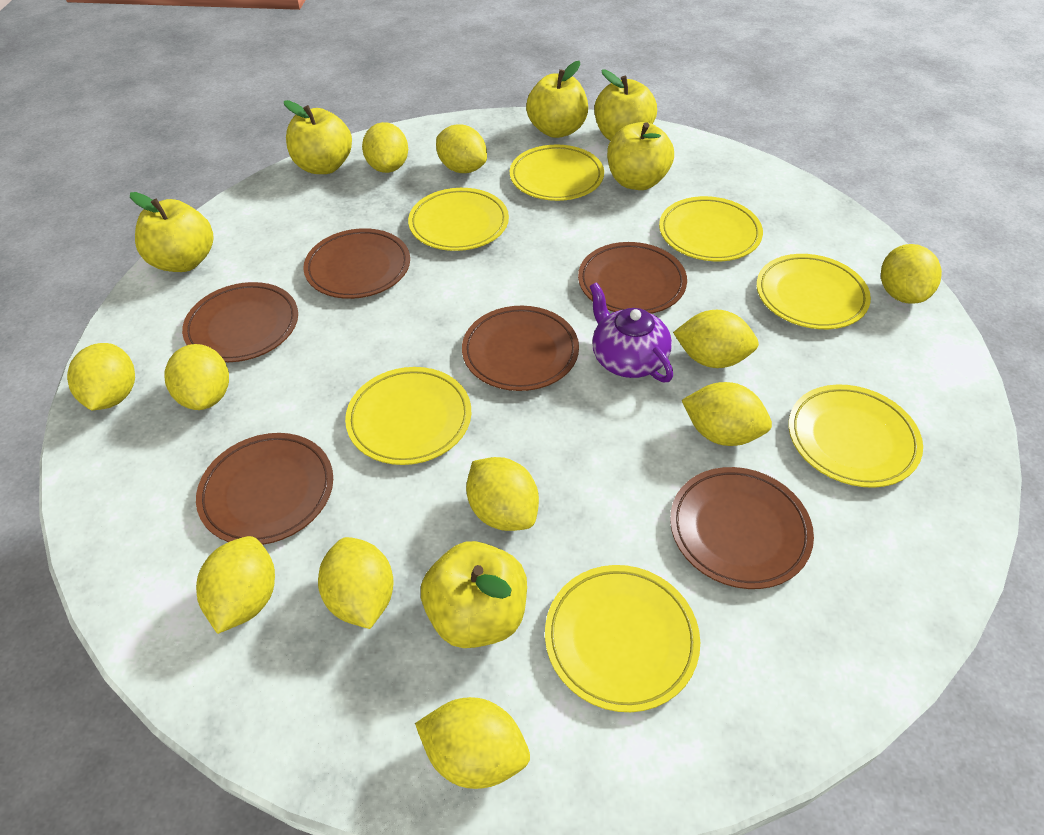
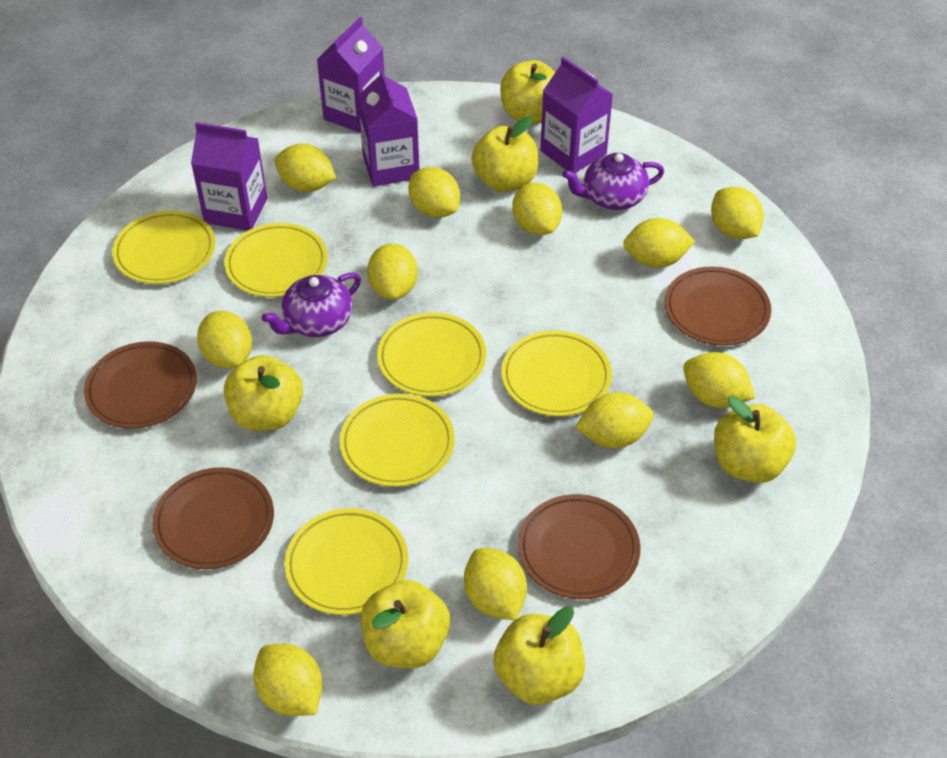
brown plate: [182,282,298,362] [196,433,333,545] [303,228,410,299] [462,306,579,391] [578,242,687,314] [670,467,814,589] = 6 -> [84,341,197,429] [152,467,274,569] [518,494,640,599] [665,266,771,346] = 4
purple carton: none = 0 -> [191,122,267,231] [317,17,385,133] [358,68,420,187] [540,57,613,173] = 4
purple teapot: [590,283,673,382] = 1 -> [262,272,361,337] [562,153,664,210] = 2
yellow plate: [345,367,471,465] [408,188,509,251] [510,144,604,201] [545,565,700,712] [659,196,763,261] [756,254,871,329] [789,385,923,488] = 7 -> [112,211,215,284] [224,223,328,297] [285,508,408,615] [340,394,455,487] [377,312,486,396] [501,330,612,416] = 6

